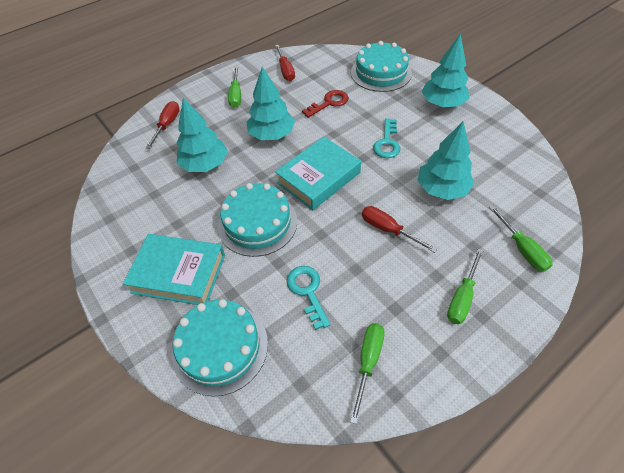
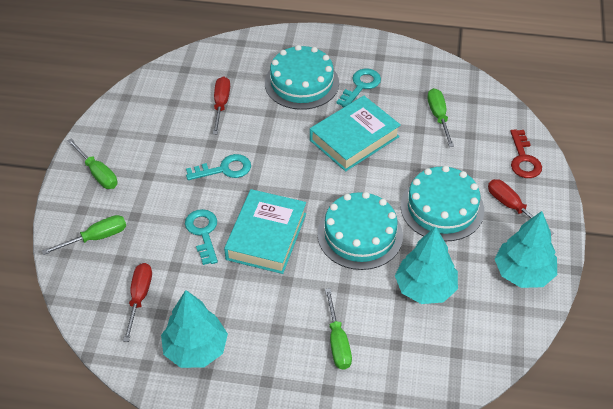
turquoise key: [287,266,331,330] [373,118,400,158] = 2 -> [185,209,218,265] [186,154,251,180] [336,69,381,107] = 3
turquoise tree: [177,98,228,172] [246,67,295,140] [417,121,474,200] [421,34,469,107] = 4 -> [161,290,228,368] [395,226,458,304] [495,211,557,288] = 3

